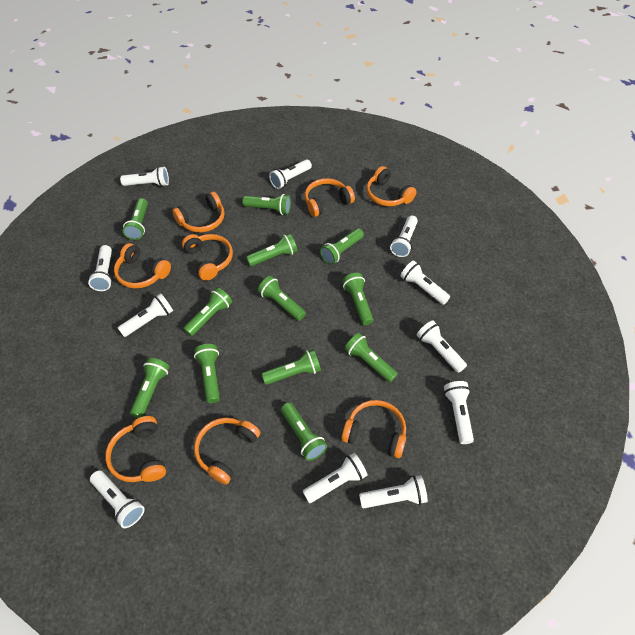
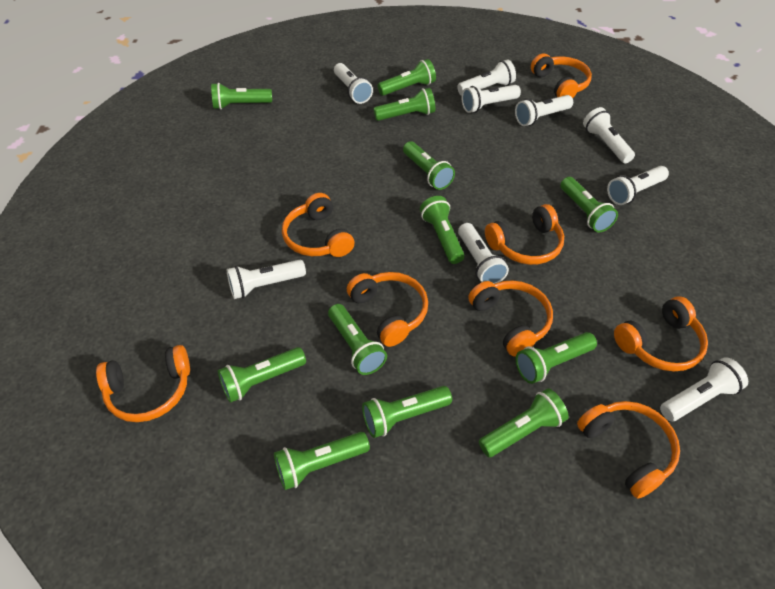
white flashlight: [88,245,112,291] [90,470,144,528] [118,293,173,337] [120,167,169,187] [269,159,312,189] [303,453,368,503] [359,475,428,508] [390,216,418,257] [400,261,450,305] [417,320,467,373] [444,381,474,444] = 11 -> [227,260,306,299] [334,63,373,104] [457,59,516,96] [458,223,509,284] [462,85,521,113] [515,95,573,126] [583,107,635,163] [607,166,669,205] [660,357,748,421] = 9

